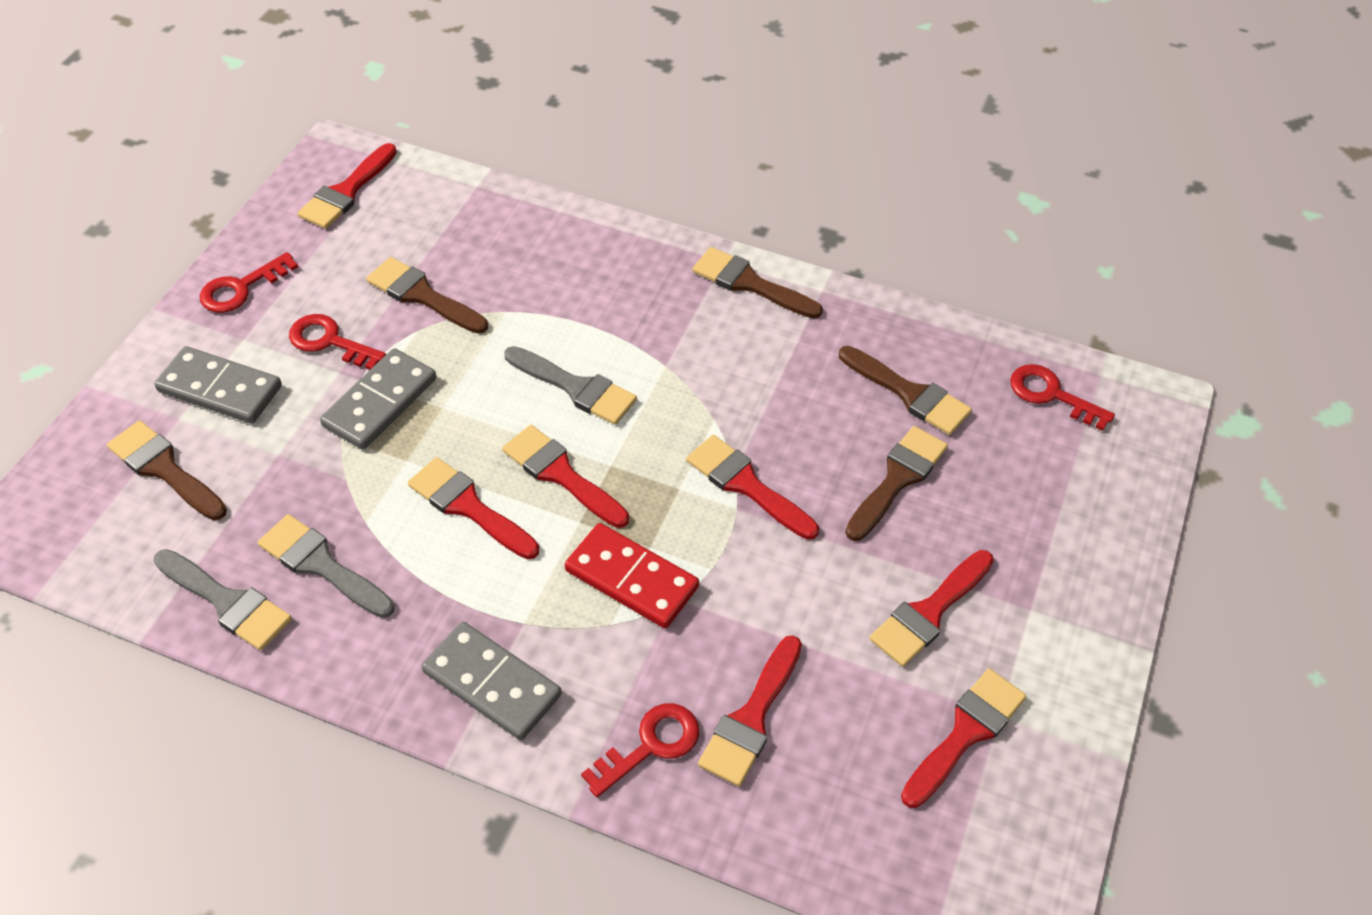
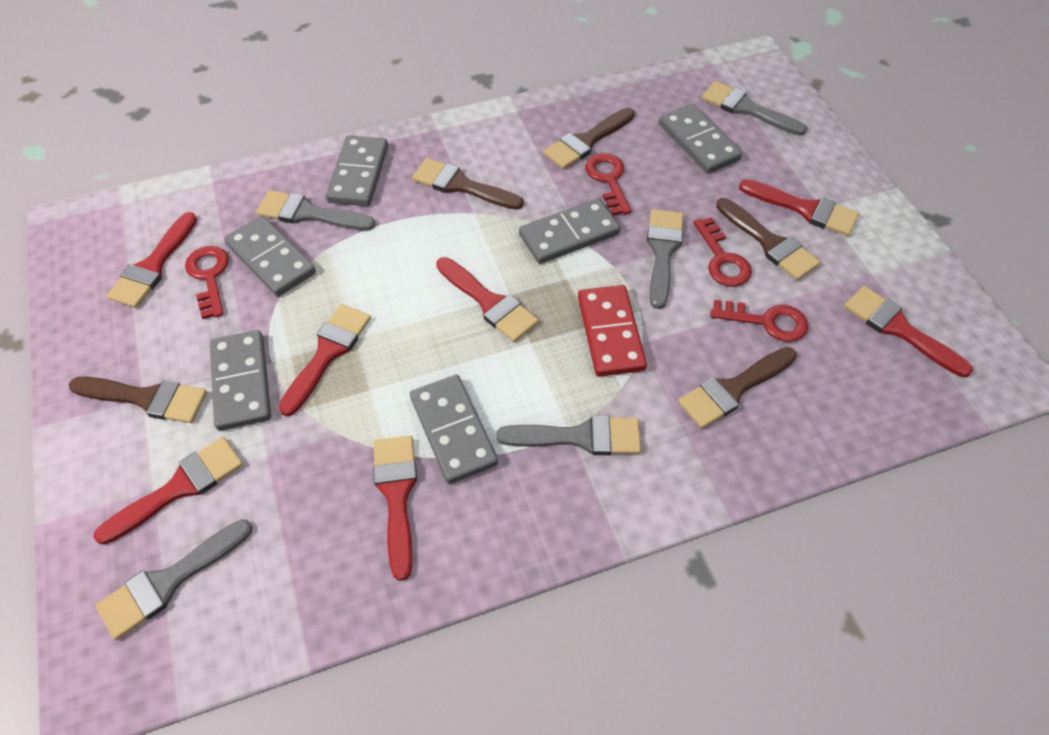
grey brush: [153,549,292,651] [258,514,394,618] [504,346,637,425] = 3 -> [96,519,253,640] [256,190,376,230] [496,415,641,455] [647,209,684,309] [702,81,807,135] = 5
grey domino: [154,346,282,424] [320,348,436,450] [421,622,562,740] = 3 -> [210,330,271,431] [224,216,316,297] [326,136,388,206] [410,375,498,484] [519,198,621,264] [659,104,742,174] = 6

